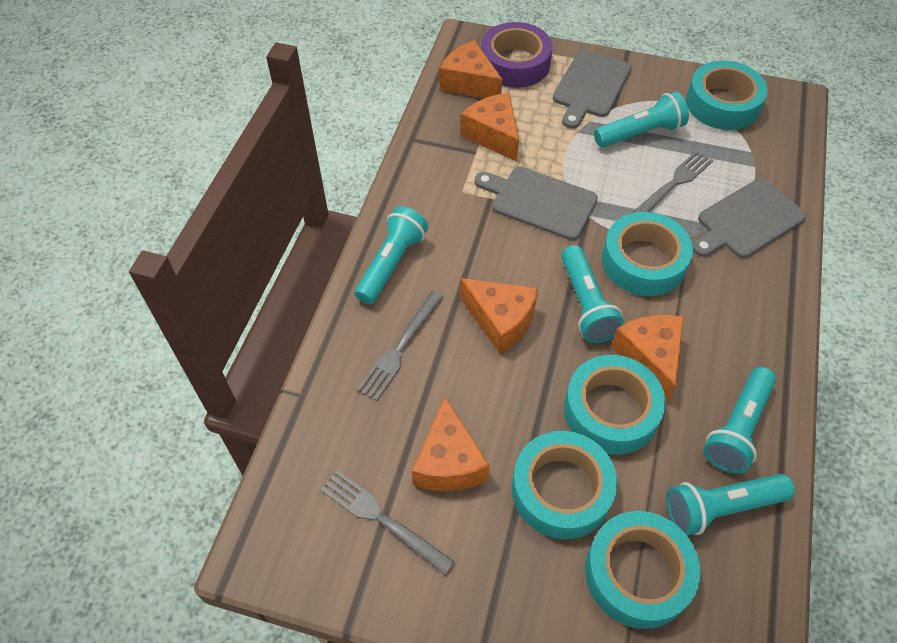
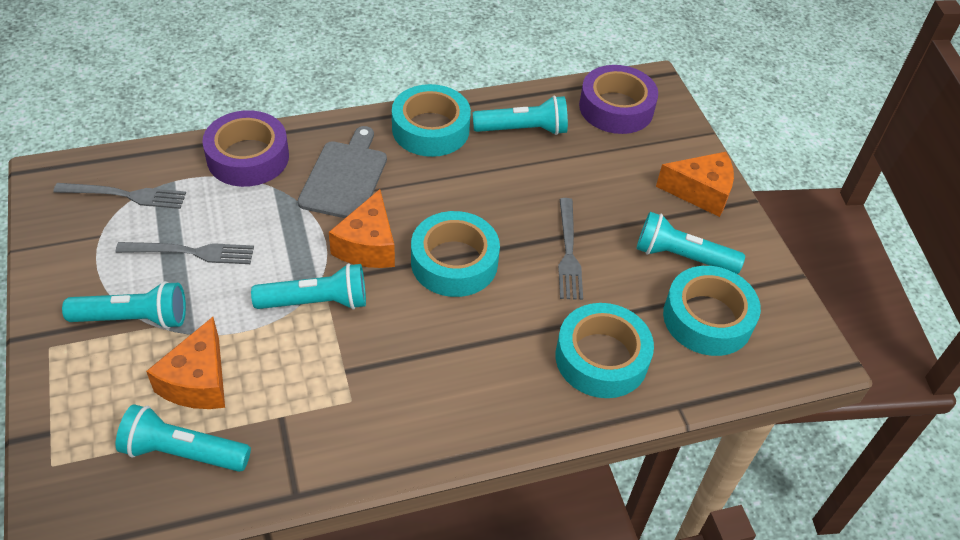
grey cutting board: [475,167,598,240] [553,50,632,129] [692,178,807,258] = 3 -> [298,126,387,218] = 1
orange cheese: [412,396,490,491] [439,40,502,98] [460,278,538,354] [461,93,519,162] [611,315,684,402] = 5 -> [146,317,225,409] [329,189,395,268] [656,152,734,217] = 3
purple tape: [481,22,553,88] = 1 -> [202,110,289,187] [579,65,658,134] = 2
turquoise tape: [512,431,617,539] [564,355,666,455] [585,511,701,629] [602,212,693,296] [686,61,768,130] = 5 -> [392,84,471,157] [411,211,500,297] [556,303,654,398] [663,266,761,356] = 4

